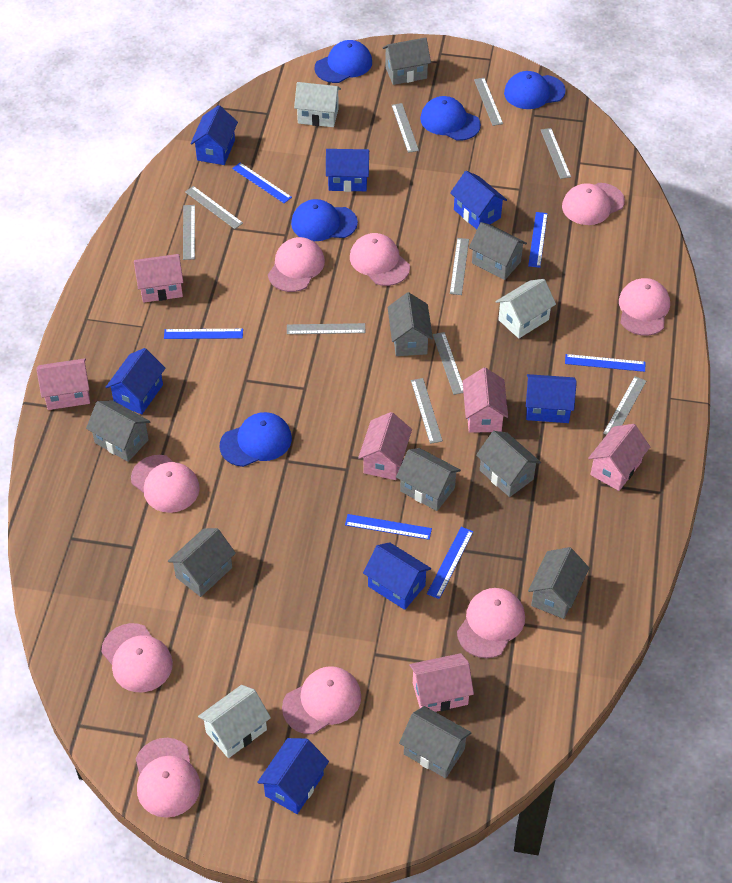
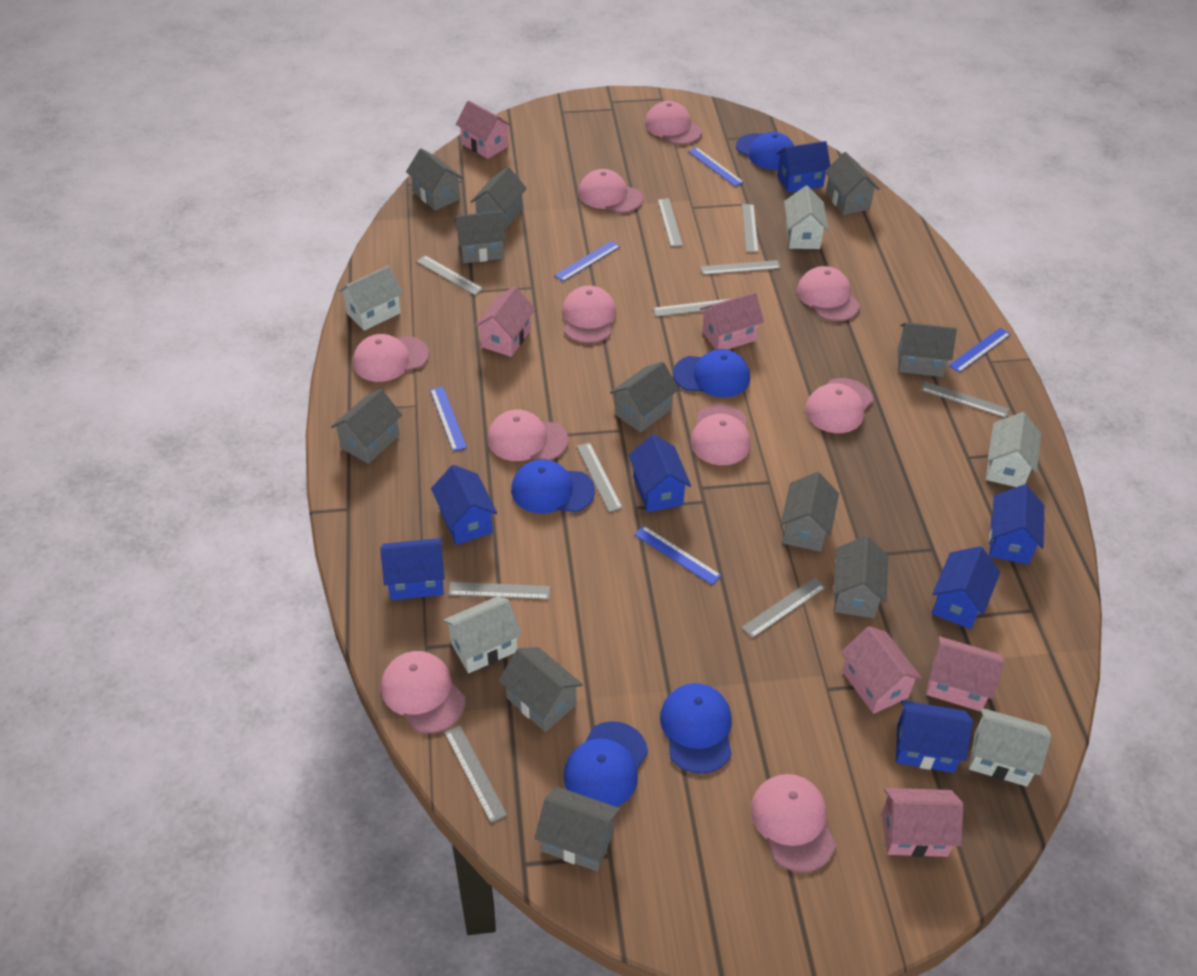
blue ruler: [164,329,243,339] [232,163,292,203] [345,514,432,540] [427,527,473,599] [528,212,548,268] [565,354,646,372] = 6 -> [430,387,467,451] [554,241,620,281] [634,525,722,585] [688,147,744,186] [948,328,1011,373] = 5
grey house: [86,400,151,462] [168,528,236,597] [383,37,431,85] [388,292,433,356] [396,448,461,511] [399,706,471,778] [469,222,527,280] [476,431,541,497] [528,547,589,619] = 9 -> [331,389,402,464] [406,148,463,211] [454,211,506,263] [471,167,527,229] [498,647,583,732] [534,787,620,872] [610,361,679,433] [781,472,839,552] [825,152,879,215] [833,536,888,618] [898,322,957,377] = 11
pink cap: [102,623,173,692] [131,455,200,513] [136,738,200,818] [268,237,325,292] [282,666,361,734] [350,233,410,286] [457,588,525,658] [562,183,625,225] [619,278,670,336] = 9 -> [353,334,429,382] [381,651,465,733] [487,410,568,461] [562,286,616,343] [578,169,643,213] [645,101,702,144] [690,405,751,465] [751,774,836,873] [797,266,860,321] [805,378,873,433] = 10
white house: [198,685,271,758] [294,82,341,127] [495,279,556,338] = 3 -> [338,266,403,331] [443,596,522,673] [784,186,829,249] [969,708,1052,787] [986,412,1041,487] = 5

